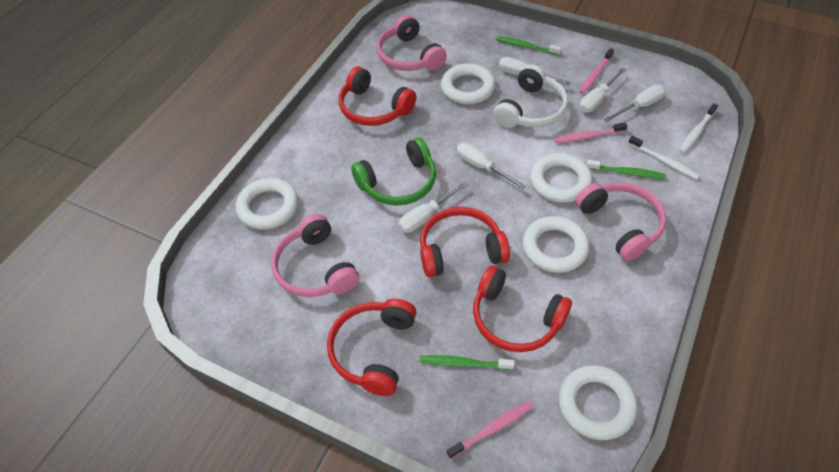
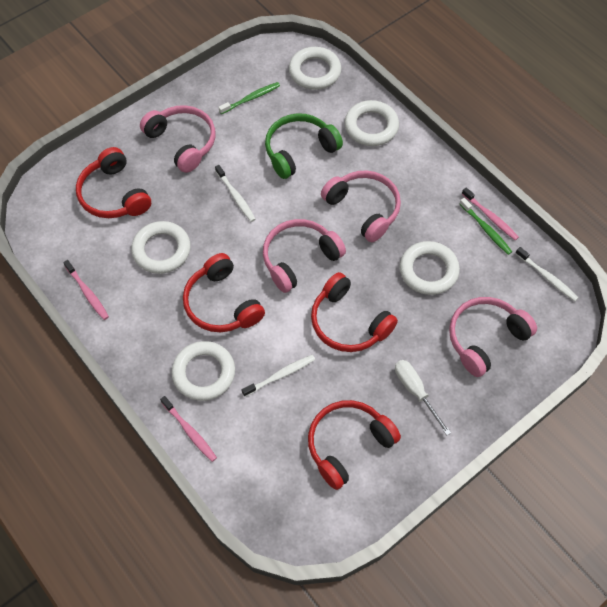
green toothbrush: [420,355,515,370] [496,36,562,55] [586,160,666,179] = 3 -> [218,82,280,114] [460,198,512,255] = 2
pink headphones: [272,214,359,297] [377,15,447,71] [575,182,666,261] = 3 -> [140,105,215,173] [263,219,346,293] [321,170,401,242] [449,297,537,377] = 4
white headphones: [493,64,568,128] = 1 -> none = 0
white screwdriver: [398,182,468,233] [457,143,526,189] [499,57,570,86] [579,68,626,113] [604,85,666,122] = 5 -> [395,360,451,435] = 1
white toothbrush: [628,135,700,180] [679,103,718,153] = 2 -> [215,165,256,222] [242,355,315,397] [515,247,579,301] = 3

